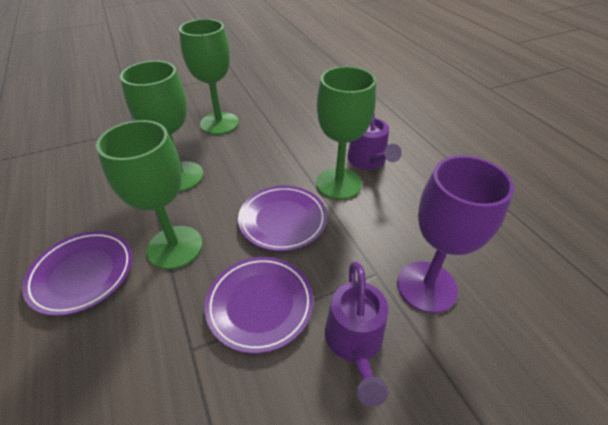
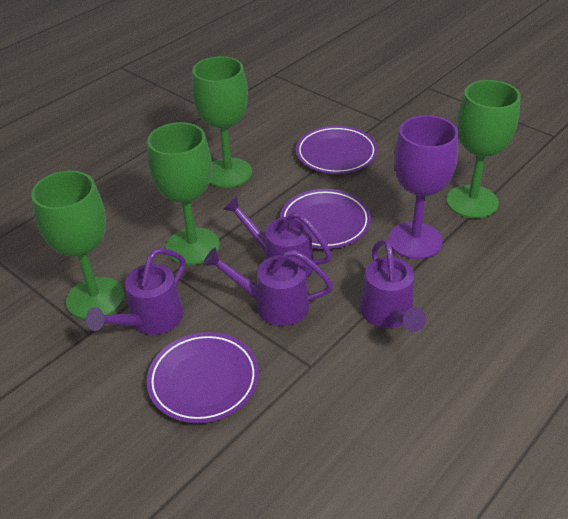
purple watering can: [325,262,389,407] [347,114,402,170] = 2 -> [86,248,186,335] [203,248,333,326] [223,196,332,278] [360,239,426,332] = 4

